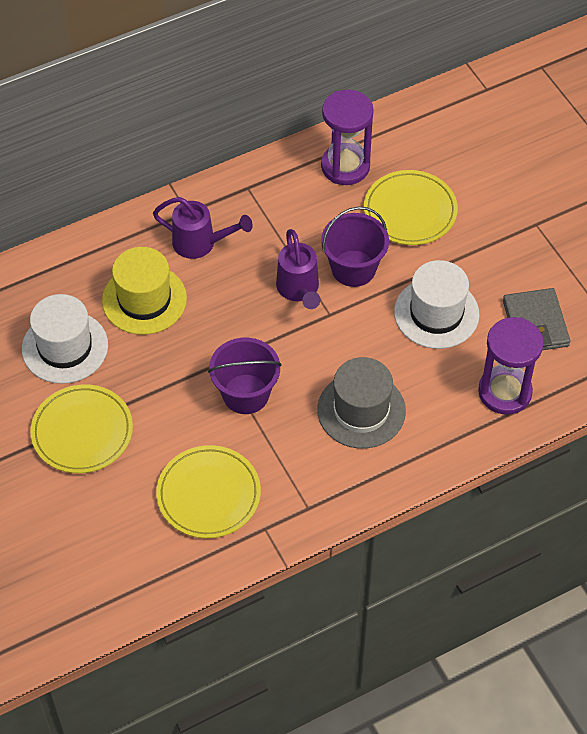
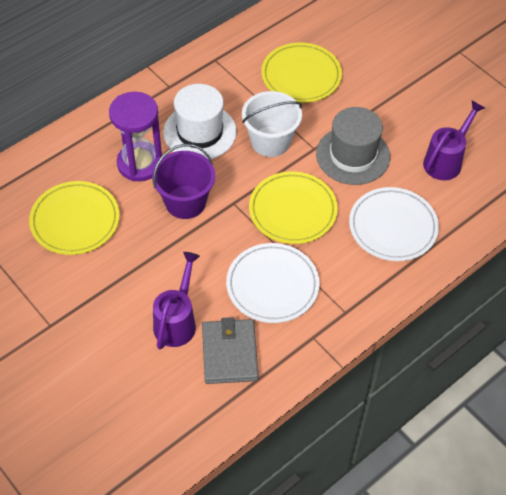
purple bucket: [208,338,282,414] [321,207,389,287] = 2 -> [152,144,215,219] = 1
purple hourglass: [321,90,374,185] [478,317,544,415] = 2 -> [109,92,162,181] = 1
white bucket: none = 0 -> [242,91,302,157] = 1
white hat: [22,294,108,384] [394,260,479,349] = 2 -> [163,84,237,160] = 1
white plate: none = 0 -> [226,243,319,323] [349,187,439,261] = 2
yellow hat: [102,247,187,335] = 1 -> none = 0

